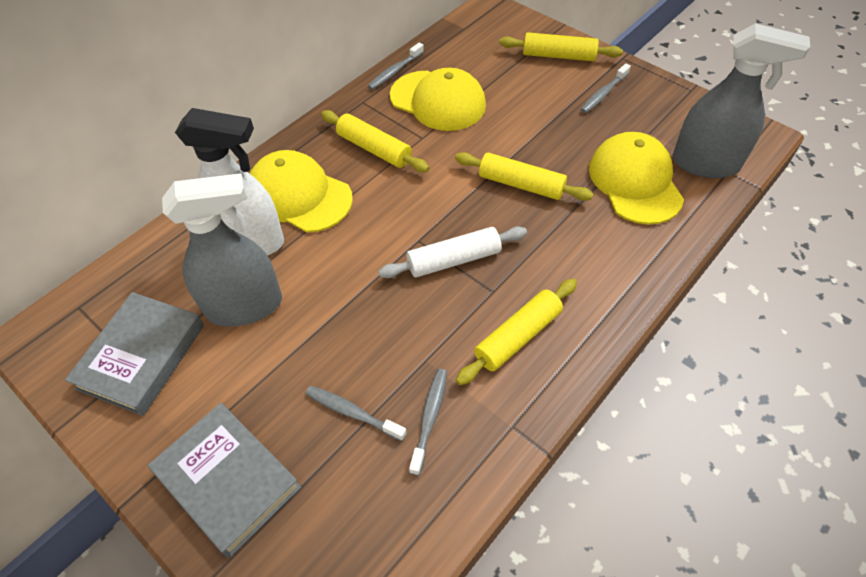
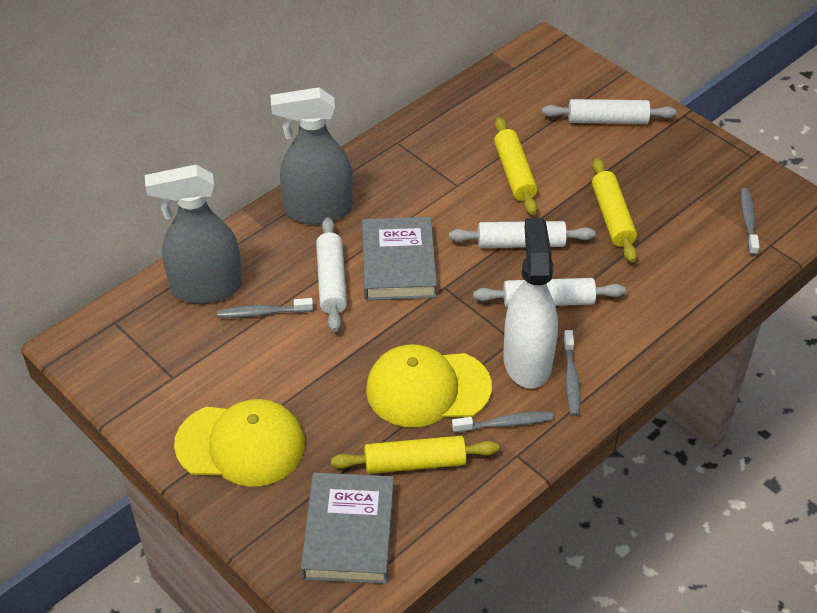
white rolling pin: [378,226,527,278] = 1 -> [316,217,347,332] [449,221,596,248] [473,278,626,307] [542,99,677,124] = 4
yellow cap: [249,150,353,232] [390,68,486,131] [589,132,684,225] = 3 -> [174,399,305,487] [366,344,492,427] = 2
yellow rolling pin: [321,110,429,172] [455,152,593,201] [456,279,577,385] [499,32,623,61] = 4 -> [331,436,499,474] [494,117,537,215] [592,158,637,262] = 3

